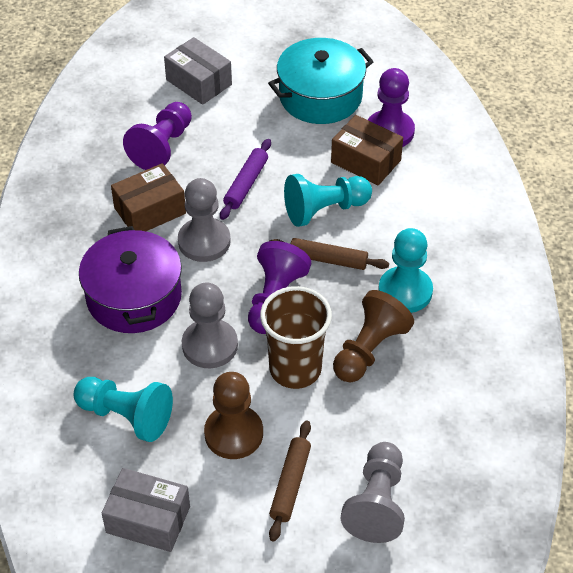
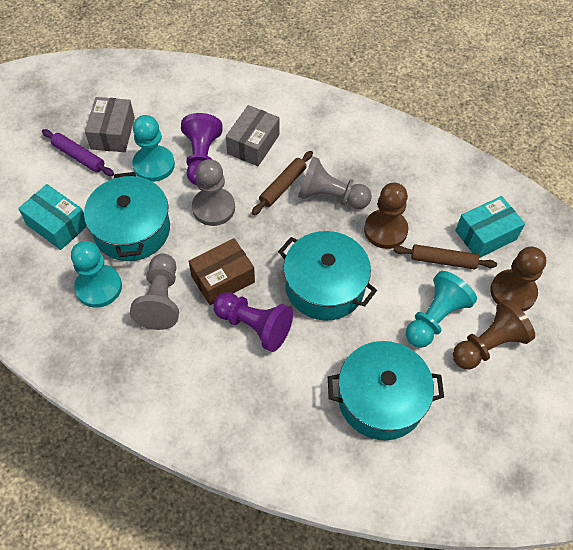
brown box: [111,163,186,231] [331,115,403,185] = 2 -> [189,238,255,305] = 1
brown cup: [260,286,332,389] = 1 -> none = 0
brown pawn: [204,372,263,459] [333,290,414,382] = 2 -> [364,183,408,249] [453,300,535,369] [490,247,546,311] = 3
purple pawn: [123,102,192,170] [248,241,311,334] [368,68,415,147] = 3 -> [181,113,223,185] [213,292,293,352] = 2
purple pot: [79,226,182,333] = 1 -> none = 0
turquoise box: none = 0 -> [18,184,87,250] [455,196,525,258] = 2
turquoise pot: [268,38,374,124] = 1 -> [84,172,170,261] [278,231,377,321] [328,341,444,440] = 3

